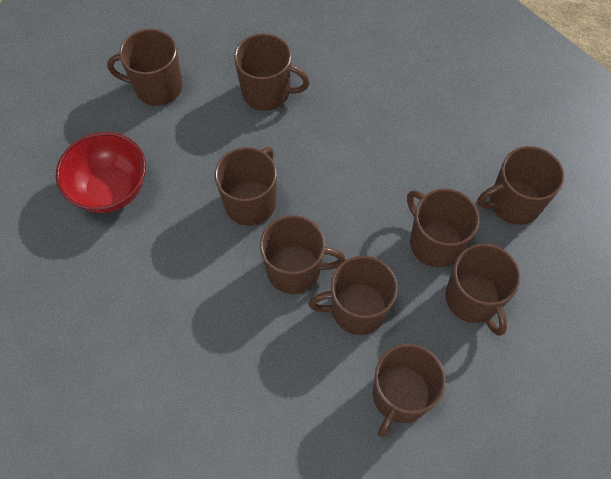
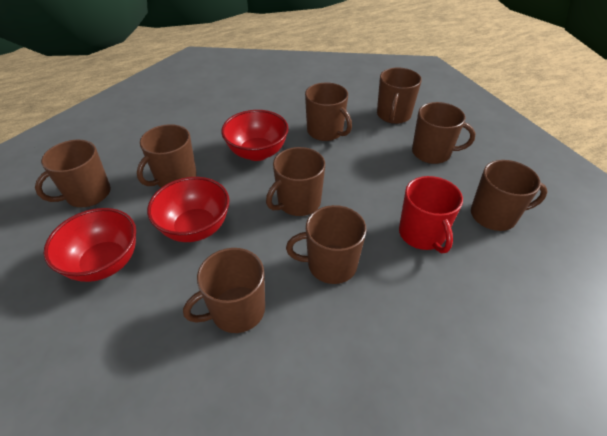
red bowl: [56,132,146,213] = 1 -> [44,208,136,282] [147,177,230,242] [221,110,289,161] = 3
red mug: none = 0 -> [399,176,463,253] = 1

